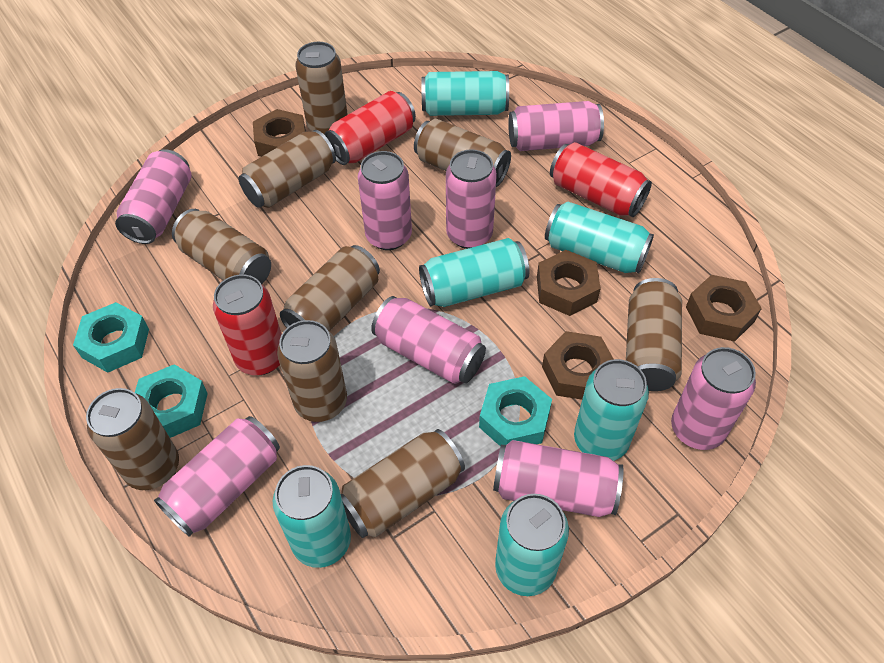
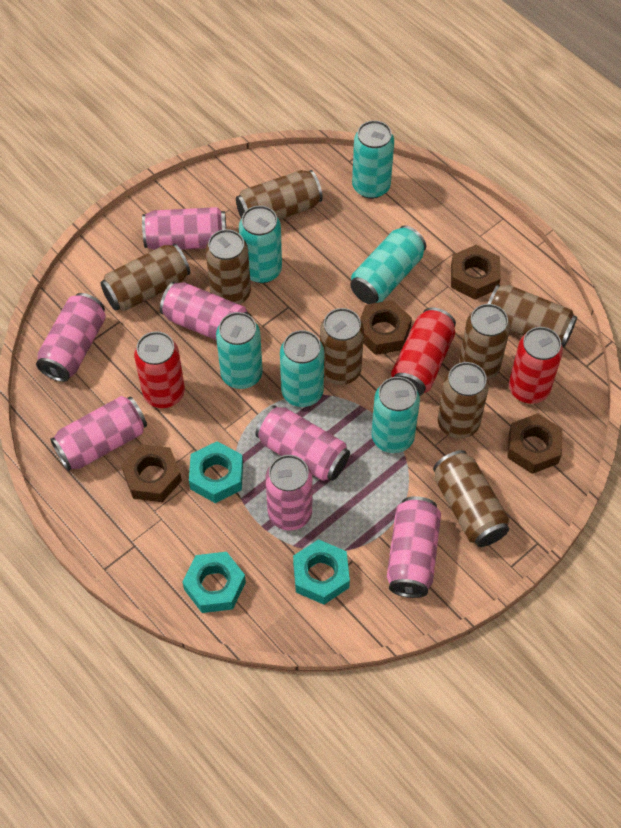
brown can: [86,388,179,490] [172,209,271,284] [238,130,336,208] [277,320,347,422] [280,245,380,331] [295,42,348,134] [341,429,465,538] [414,119,511,187] [626,278,682,391] = 9 -> [100,244,190,311] [205,229,251,305] [236,170,323,220] [320,308,364,385] [433,450,510,547] [437,362,489,439] [459,304,510,380] [488,284,577,347] = 8
pink can: [115,149,192,244] [154,416,280,537] [358,151,412,250] [371,296,486,384] [446,149,497,249] [493,440,624,517] [508,101,604,151] [671,347,756,450] = 8 -> [36,293,106,382] [50,396,147,471] [142,207,226,250] [160,282,251,340] [255,405,350,481] [265,455,312,531] [387,496,441,598] = 7

